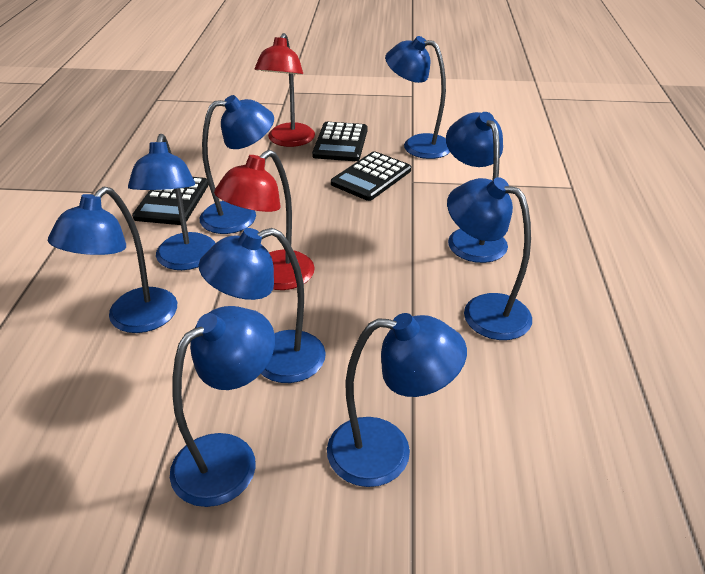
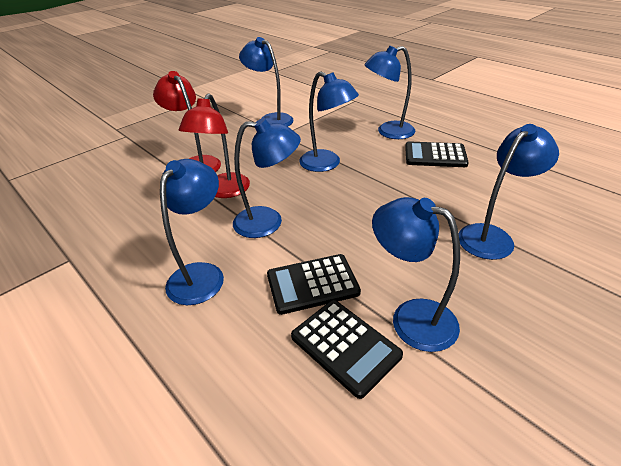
blue lamp: [48,187,177,333] [128,134,215,270] [170,306,275,507] [198,228,326,383] [200,95,274,234] [327,313,467,487] [385,36,450,159] [446,112,508,263] [447,177,532,340] = 9 -> [160,159,224,305] [233,118,301,238] [239,37,293,126] [299,71,359,172] [364,46,415,139] [372,197,460,352] [459,124,559,260] = 7

